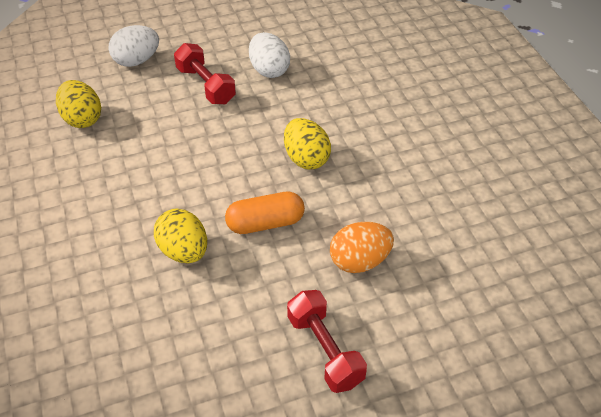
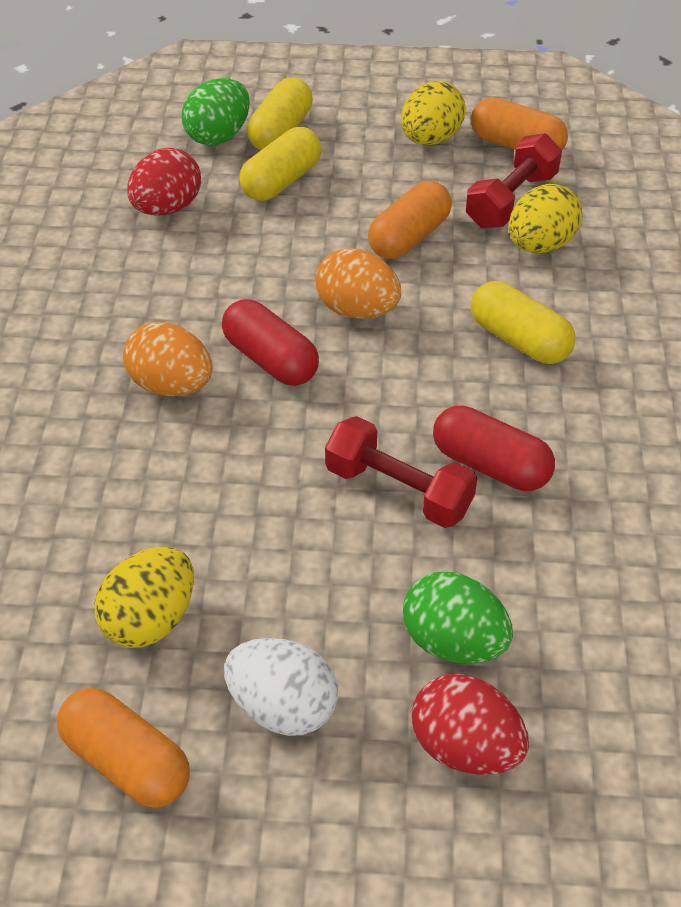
green egg: none = 0 -> [182,78,250,145] [403,571,513,664] = 2
orange capsule: [225,191,305,234] = 1 -> [57,688,190,808] [368,181,452,259] [471,98,568,150] = 3
orange egg: [330,222,394,273] = 1 -> [123,322,213,396] [315,248,401,319] = 2
red capsule: none = 0 -> [222,299,319,386] [433,405,555,491] = 2
red egg: none = 0 -> [127,148,201,215] [411,674,529,775] = 2
white egg: [109,25,159,67] [249,32,290,78] = 2 -> [224,638,338,736] = 1
yellow capsule: none = 0 -> [239,127,322,201] [247,77,313,150] [471,281,576,364] = 3

